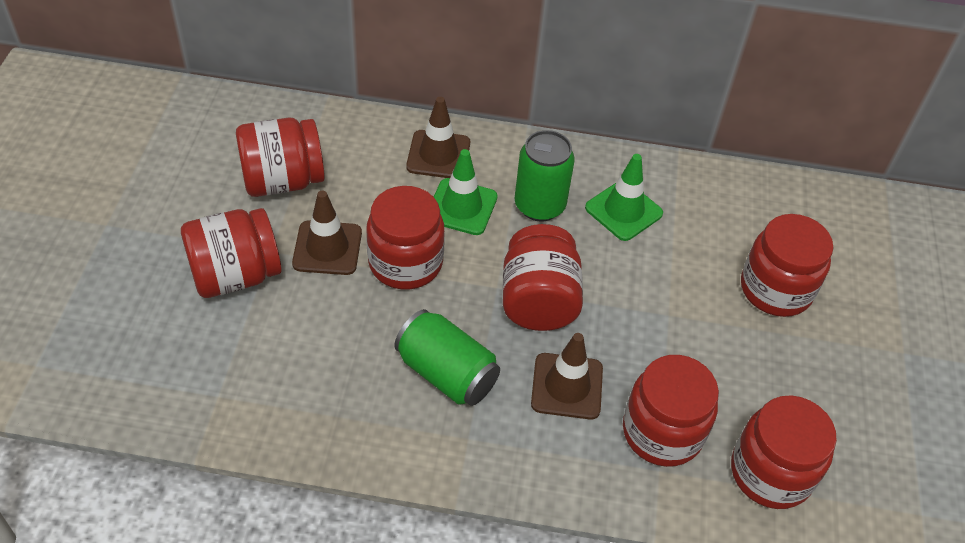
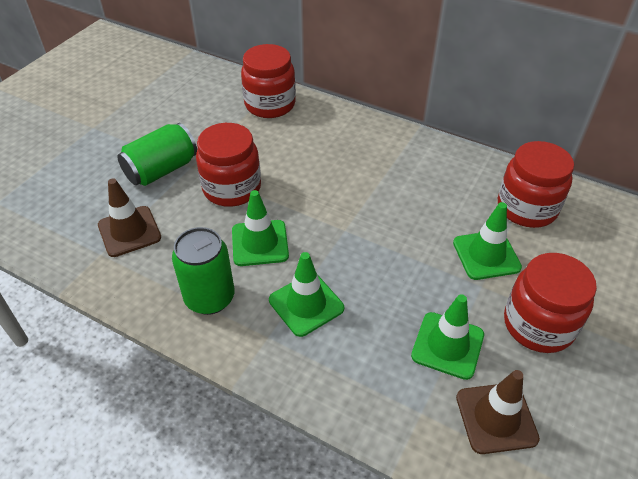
brown traffic cone: [292,191,362,275] [406,97,470,178] [531,333,603,420] = 3 -> [98,178,161,257] [456,370,540,454] = 2
green traffic cone: [434,149,498,235] [585,154,663,241] = 2 -> [232,190,289,266] [269,252,344,337] [411,294,484,380] [453,202,522,280] = 4
red jar: [181,208,282,298] [236,118,325,197] [366,186,445,289] [502,224,583,331] [623,355,719,467] [731,395,837,509] [741,214,833,317] = 7 -> [196,123,261,207] [241,44,296,118] [498,141,574,228] [504,253,597,353] = 4

